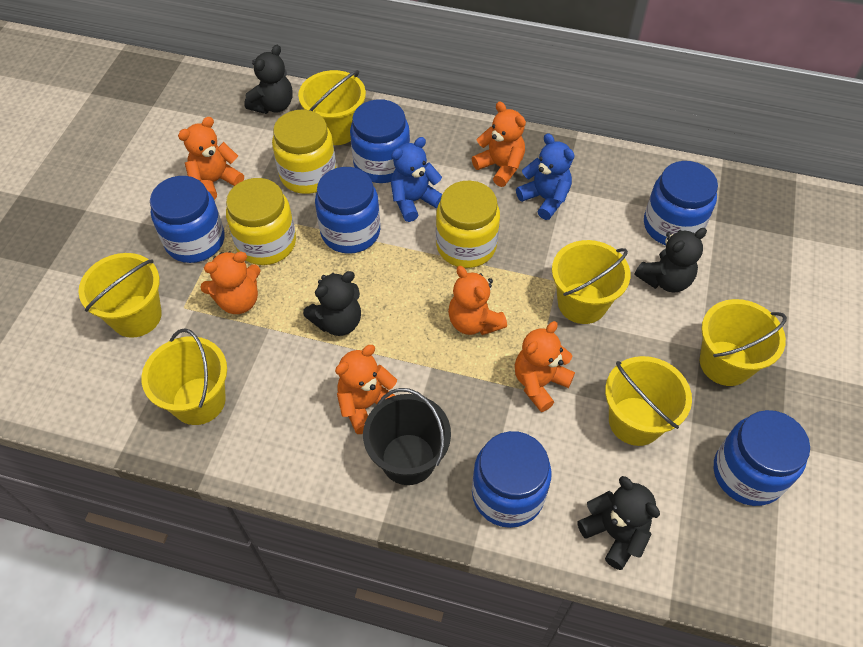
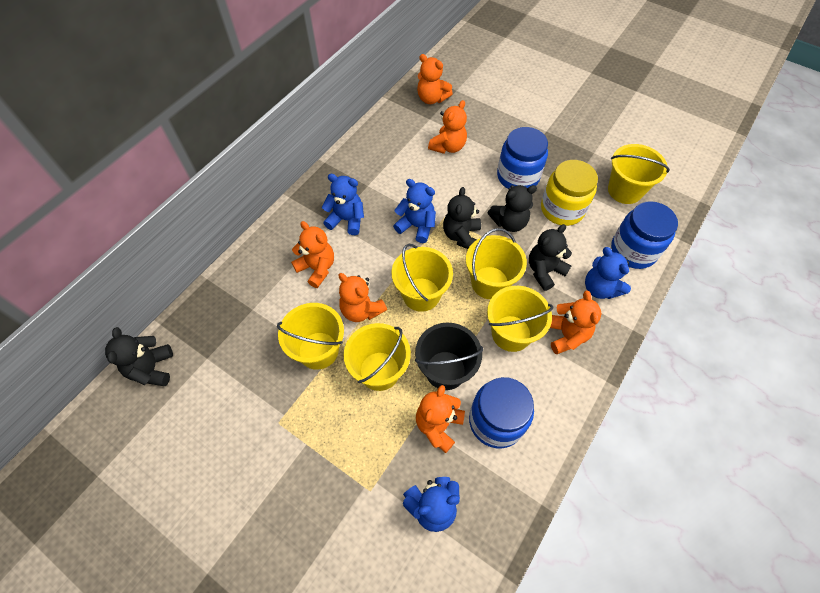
blue jar: [150,176,225,263] [315,167,380,254] [350,99,410,183] [472,431,552,528] [644,161,718,245] [714,410,810,506] = 6 -> [469,377,534,448] [497,127,548,189] [611,201,678,269] = 3
blue teddy bear: [391,137,442,222] [516,133,575,220] = 2 -> [321,174,364,235] [393,179,436,243] [403,477,460,532] [585,247,631,299] = 4
yellow jar: [226,178,296,265] [272,109,336,194] [436,181,500,268] = 3 -> [541,160,598,226] = 1

